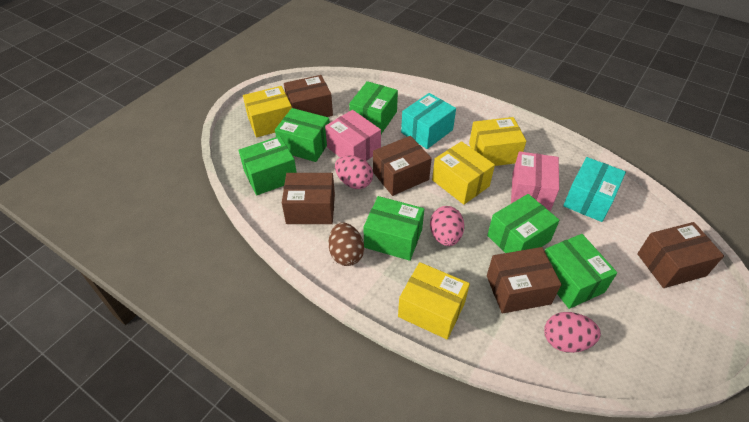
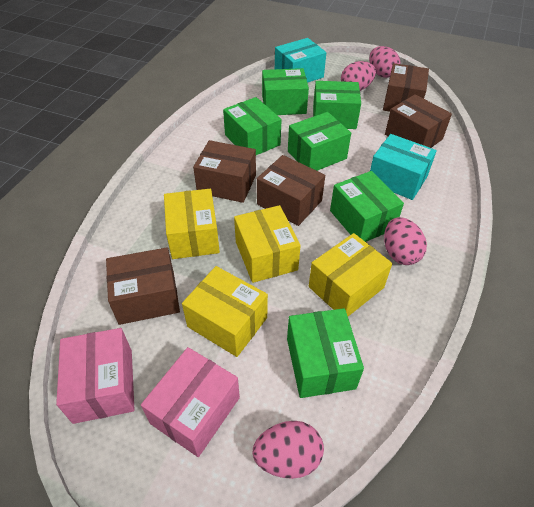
brown egg: [329,223,364,266] = 1 -> none = 0
pink egg: [335,155,373,189] [430,206,464,246] [544,312,601,353] = 3 -> [252,421,324,479] [341,61,376,91] [369,46,401,78] [384,217,427,265] = 4

